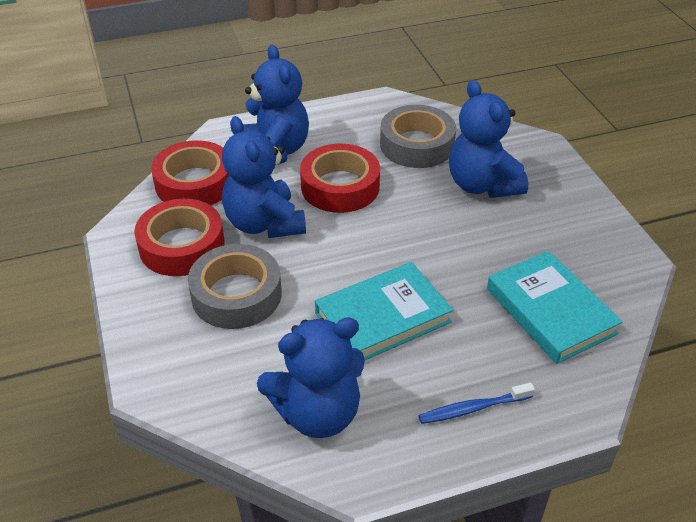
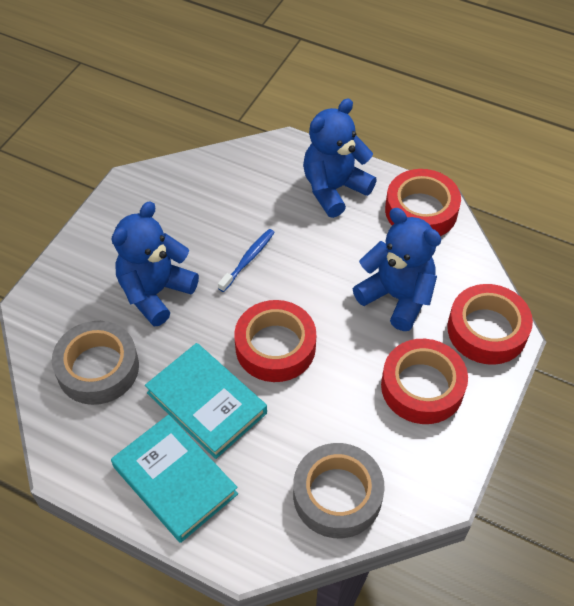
blue teddy bear: [222,116,306,238] [243,45,309,165] [257,317,365,438] [449,80,528,198] = 4 -> [112,201,199,327] [303,99,377,218] [353,208,441,331] = 3
red tape: [134,199,225,276] [151,140,229,205] [300,144,380,213] = 3 -> [234,300,316,382] [381,339,468,424] [385,169,461,236] [447,284,533,365] = 4

